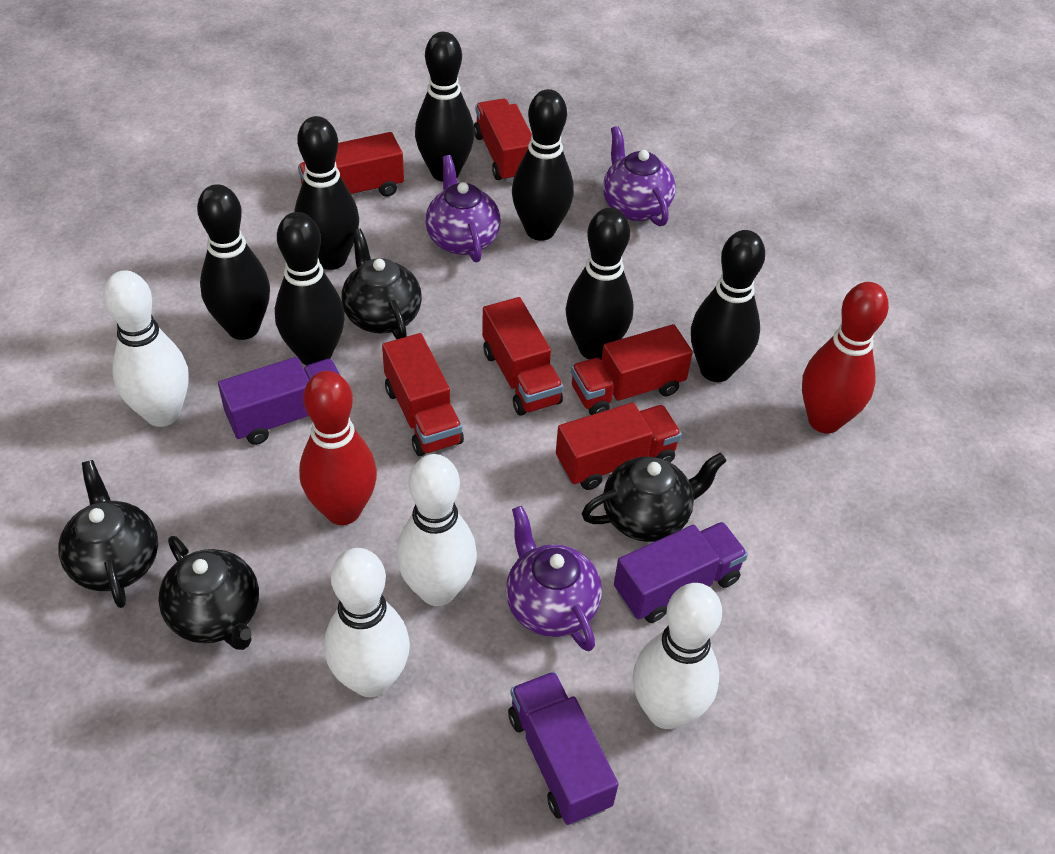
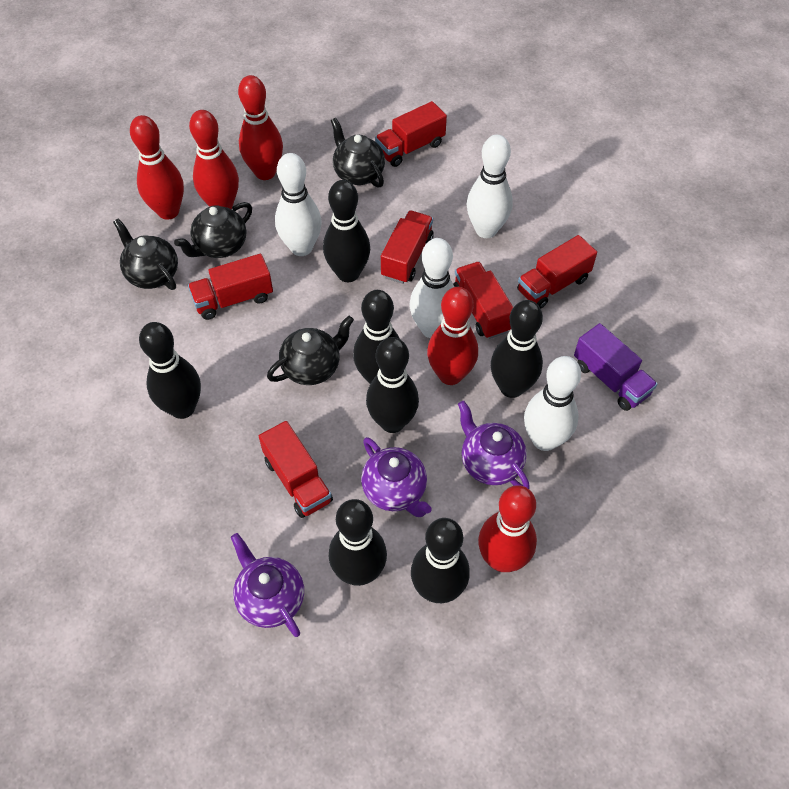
purple truck: [218,357,340,445] [508,671,619,825] [614,522,748,623] = 3 -> [574,323,658,411] = 1
red bowling pin: [299,371,377,525] [802,282,889,433] = 2 -> [130,115,184,220] [189,110,239,209] [238,75,283,180] [427,287,478,385] [478,485,537,572] = 5

